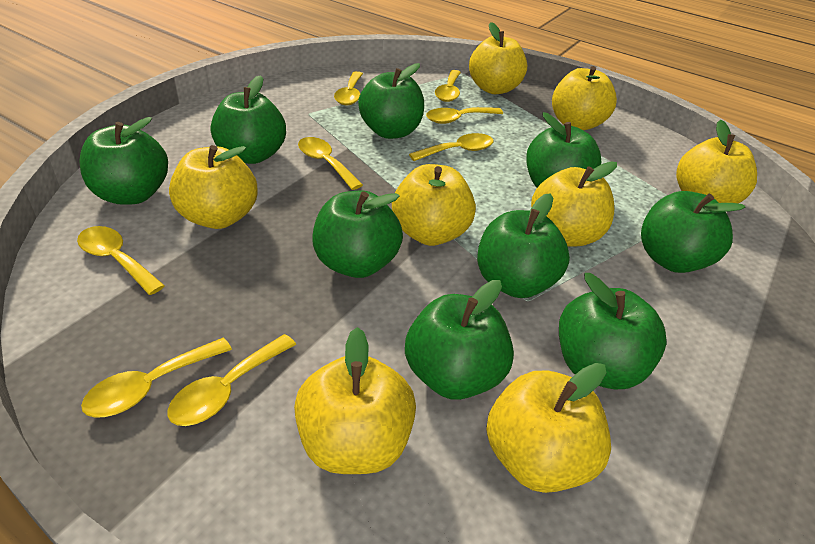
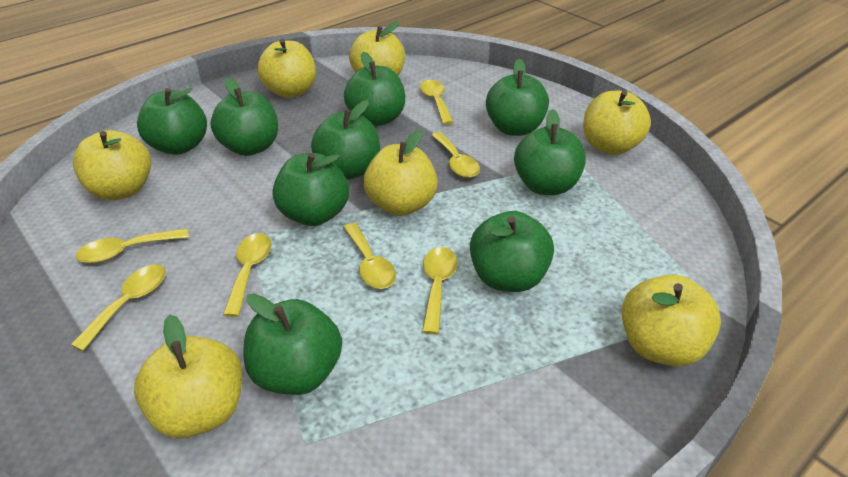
yellow apple: [169,145,258,229] [294,327,416,474] [392,164,476,246] [469,22,527,94] [486,363,611,493] [531,161,617,247] [552,66,617,130] [676,120,757,203] = 8 -> [73,130,151,200] [134,315,242,438] [257,39,316,98] [349,22,405,75] [363,130,438,216] [583,90,651,155] [622,274,721,366] = 7
yellow spoon: [77,226,165,295] [81,338,232,418] [168,334,296,426] [298,137,363,190] [334,71,363,105] [409,133,494,161] [426,107,503,124] [435,70,461,102] = 8 -> [71,264,166,351] [75,228,189,263] [223,233,272,317] [343,223,396,289] [420,80,454,125] [422,247,458,334] [431,132,480,178] = 7

